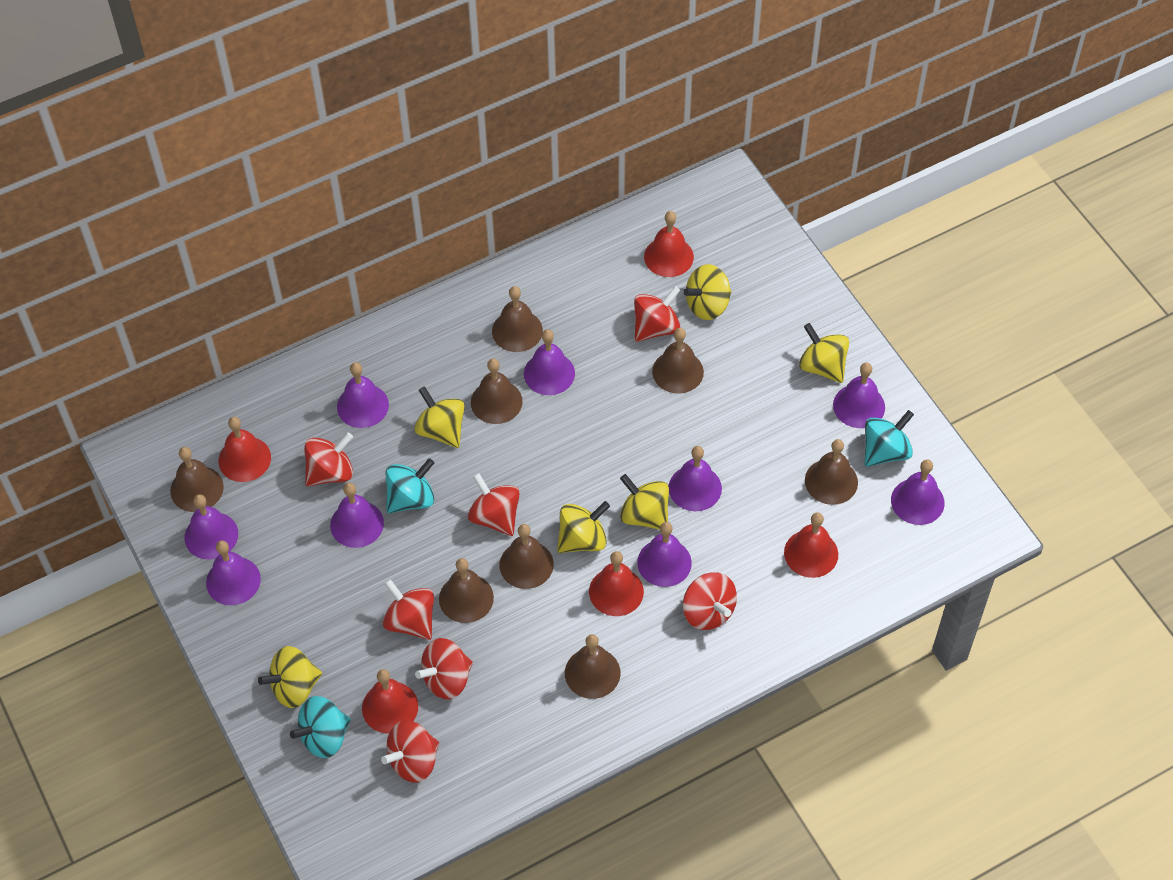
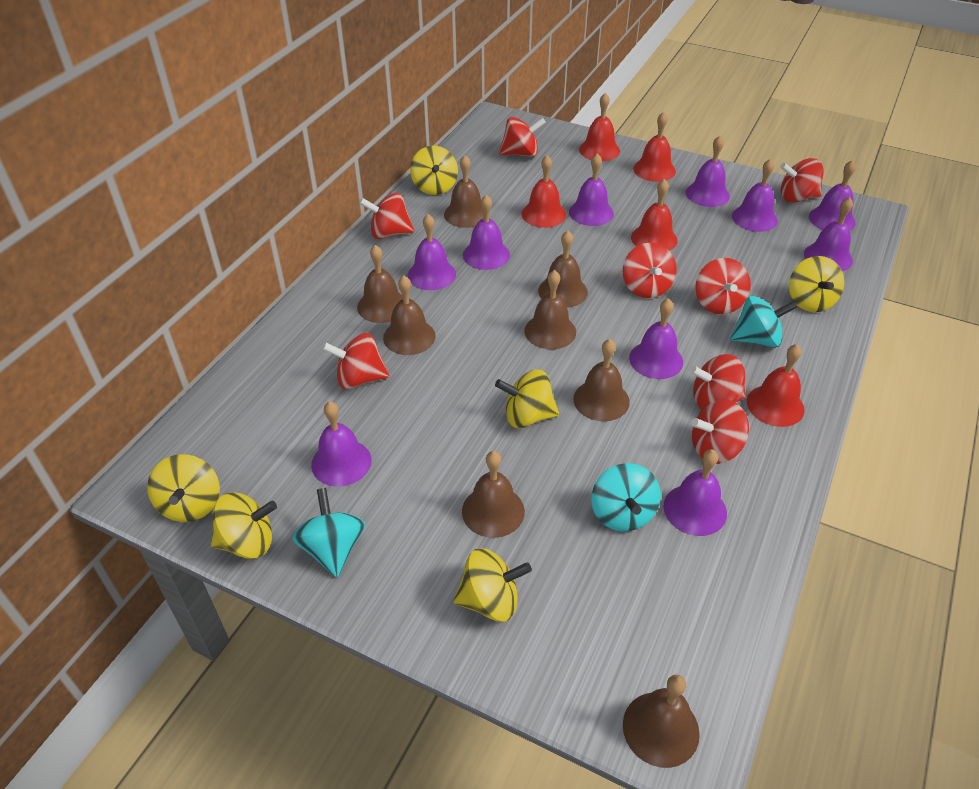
purple bell: [185,494,238,560] [206,540,261,605] [330,483,384,548] [337,362,389,428] [524,330,575,395] [637,522,692,587] [669,446,722,511] [833,363,885,428] [891,460,945,525] = 9 -> [311,401,372,486] [408,214,456,290] [463,195,510,270] [569,153,614,226] [629,298,683,379] [663,449,727,536] [686,136,730,207] [732,159,778,232] [804,197,853,271] [809,160,856,231] = 10
red spinning top: [304,433,353,486] [381,720,439,783] [383,579,434,640] [415,638,473,700] [468,473,520,536] [634,286,680,342] [683,572,737,630] = 7 -> [322,333,390,389] [359,193,415,239] [499,117,546,157] [623,243,677,298] [690,354,746,410] [691,399,749,464] [695,258,751,314] [780,158,824,203] = 8

